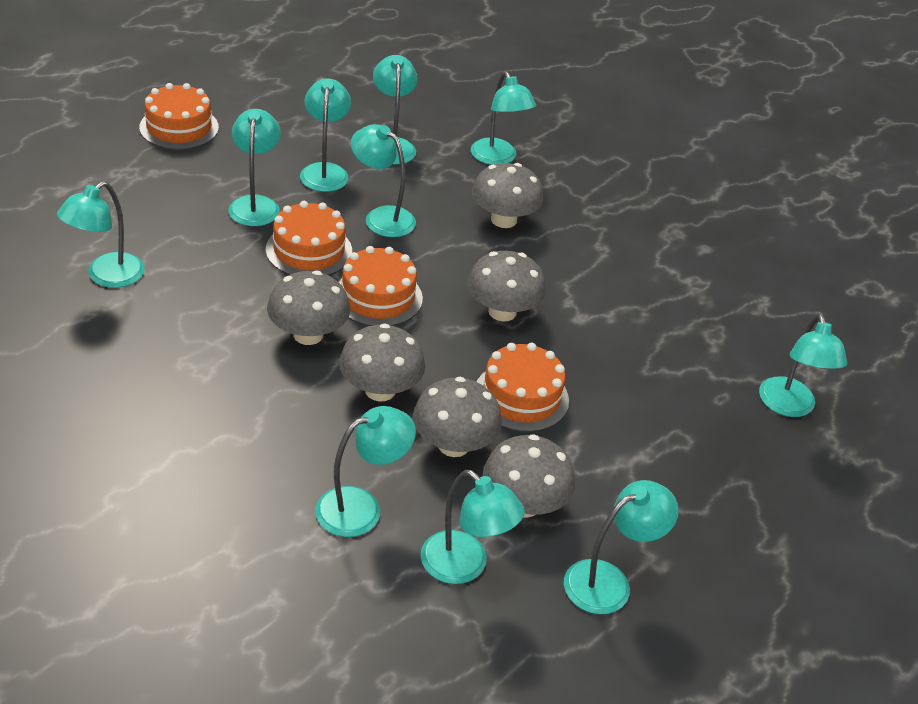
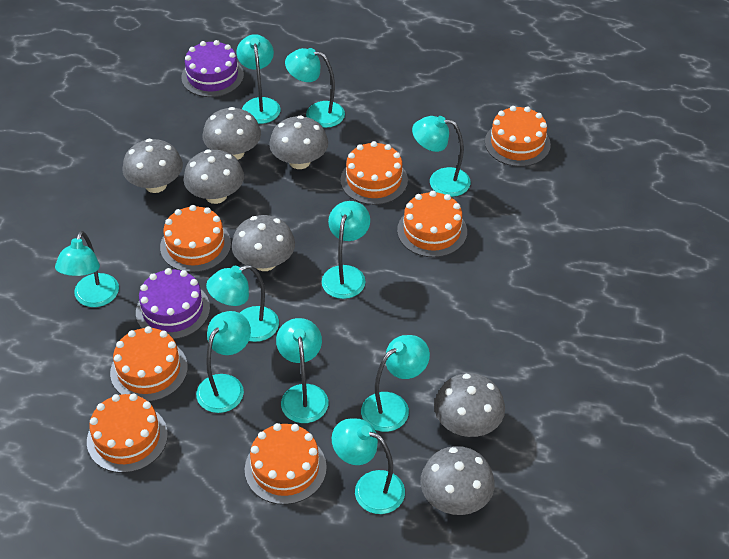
grey mushroom: [267,271,350,345] [339,324,425,402] [413,377,502,457] [467,251,546,322] [472,163,544,228] [483,434,575,518] = 6 -> [123,139,183,193] [183,149,244,204] [203,107,261,160] [232,215,295,271] [269,116,328,169] [421,446,495,515] [434,373,505,437] = 7
orange cake: [139,83,219,150] [266,201,352,275] [339,246,423,326] [477,343,569,432] = 4 -> [87,393,168,473] [110,326,188,402] [160,205,231,272] [245,423,327,505] [341,141,408,205] [397,191,467,257] [485,106,551,167] = 7
purple cake: none = 0 -> [136,268,210,339] [181,40,244,97] = 2

